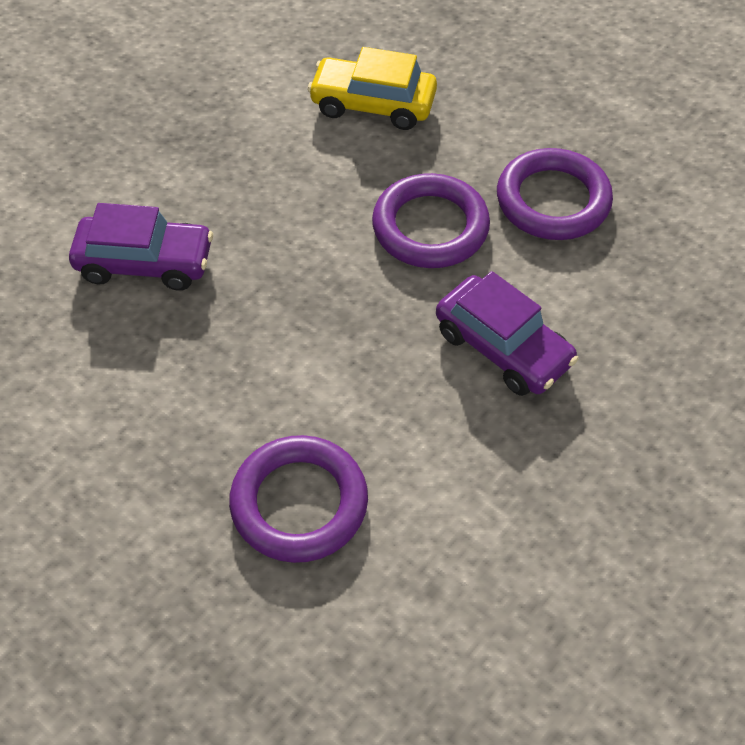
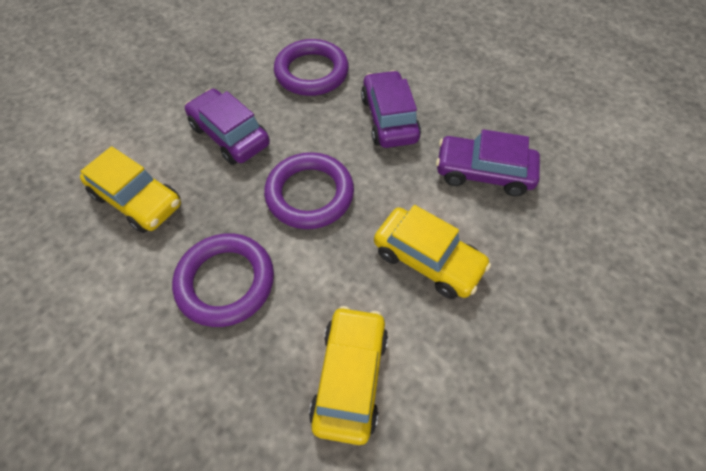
purple car: [69,203,213,291] [436,271,578,396] = 2 -> [185,89,270,165] [361,70,421,148] [436,129,540,196] = 3
yellow car: [308,47,437,130] = 1 -> [80,146,181,233] [309,306,388,445] [374,205,491,299] = 3

